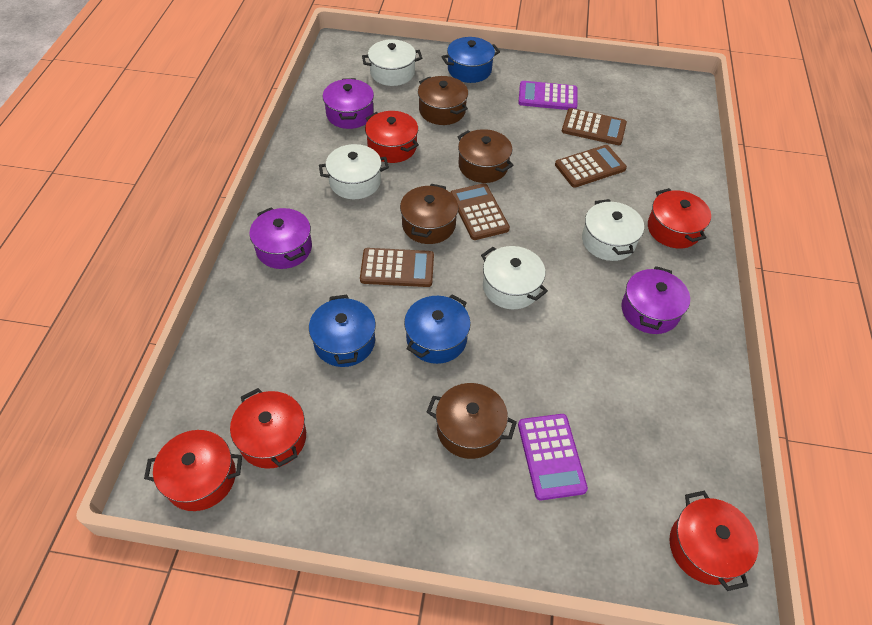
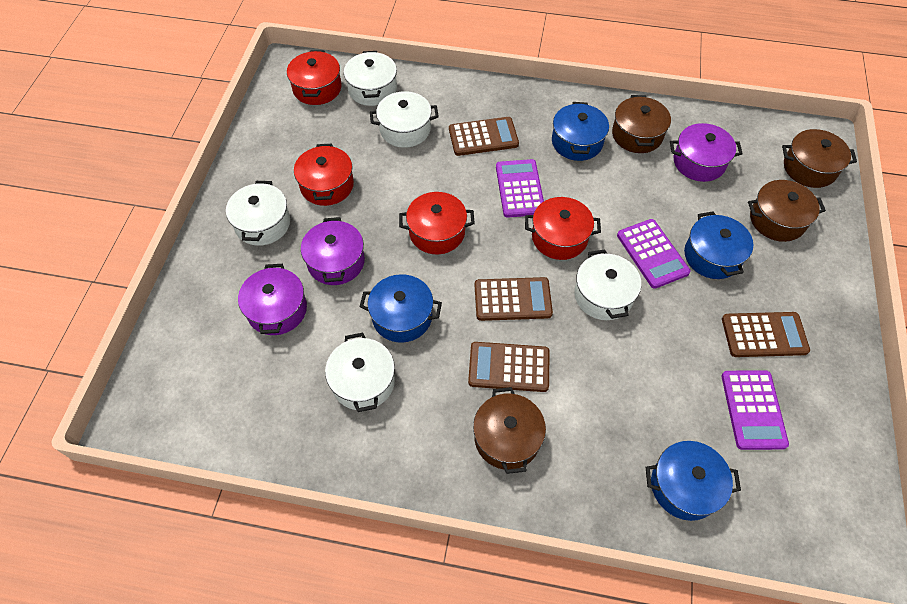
blue pot: [309,295,376,367] [404,294,471,364] [441,37,500,83] = 3 -> [359,274,442,343] [552,102,609,161] [646,441,741,521] [684,211,754,279] = 4
purple calculator: [518,81,577,110] [518,414,588,500] = 2 -> [496,159,544,218] [617,219,691,289] [721,370,789,450] = 3
red pot: [144,430,242,511] [230,388,306,469] [365,111,419,163] [648,188,711,249] [669,491,758,591] = 5 -> [287,50,341,105] [294,144,354,206] [399,192,475,254] [525,197,601,260] = 4
white pot: [319,144,389,199] [362,39,422,86] [481,246,548,309] [582,199,644,261] = 4 -> [226,181,290,246] [325,333,395,412] [344,51,397,106] [370,91,439,148] [574,249,641,320] = 5

